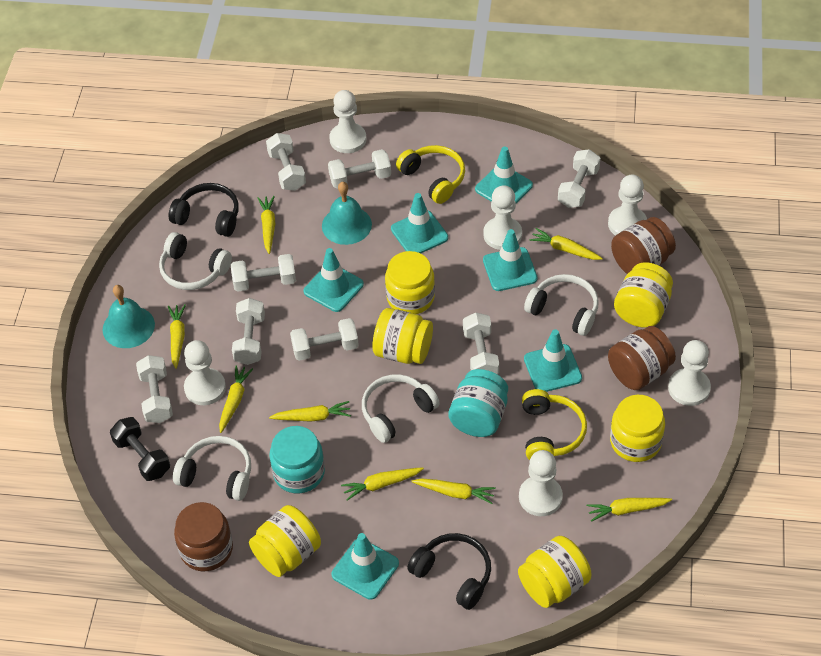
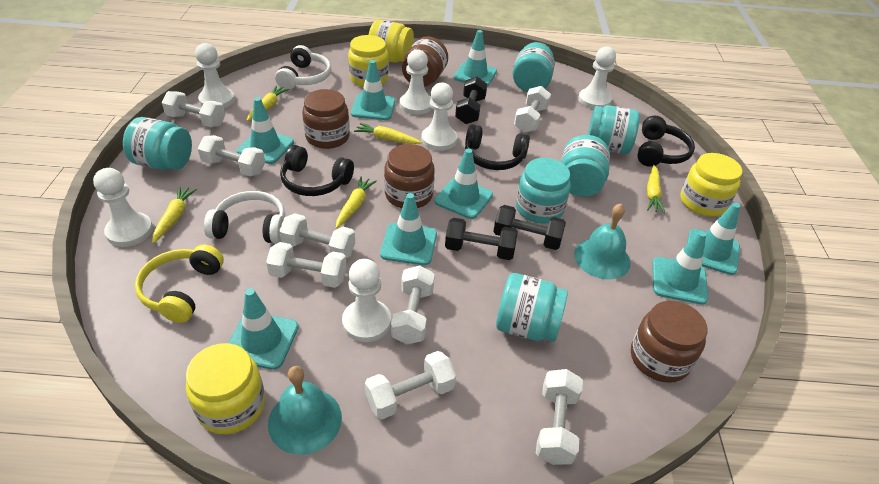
black dumbbell: [110,417,170,481] = 1 -> [445,218,518,260] [455,77,487,124] [493,205,566,250] = 3
black headphones: [169,183,239,237] [407,533,491,610] = 2 -> [280,145,354,196] [465,124,530,170] [638,116,695,167] = 3
brown jar: [174,502,233,571] [608,326,676,390] [611,217,676,274] = 3 -> [302,89,350,149] [384,144,435,208] [402,37,448,87] [631,301,707,383] = 4
turquoise jar: [269,426,325,493] [448,369,508,437] = 2 -> [123,117,192,170] [496,273,568,342] [512,42,555,92] [516,158,571,224] [561,135,610,197] [588,105,640,154] = 6
turquoise traffic cone: [304,248,364,312] [332,533,399,600] [391,193,448,253] [475,146,533,203] [483,229,537,291] [524,329,582,392] = 6 -> [228,288,299,370] [237,97,294,164] [351,60,396,120] [380,193,437,265] [434,149,493,219] [453,30,497,87] [652,231,709,305] [687,203,740,275] = 8
white headphones: [159,232,232,290] [173,436,251,501] [362,374,440,443] [524,274,599,336] = 4 -> [204,191,285,244] [275,45,332,89] = 2
yellow carrot: [168,305,186,369] [219,365,253,433] [258,196,275,254] [269,401,351,422] [341,467,424,501] [411,478,496,504] [529,228,603,260] [587,498,672,522] = 8 -> [152,186,197,243] [246,85,289,121] [336,177,377,228] [354,123,422,144] [647,165,665,213] = 5
yellow headphones: [396,145,465,204] [522,389,587,460] = 2 -> [135,244,224,323] = 1
yellow jar: [249,505,321,577] [372,308,433,364] [385,251,435,314] [518,536,592,608] [610,395,665,462] [614,262,673,328] = 6 -> [186,343,265,434] [348,35,389,87] [369,19,414,63] [680,153,742,217] = 4

